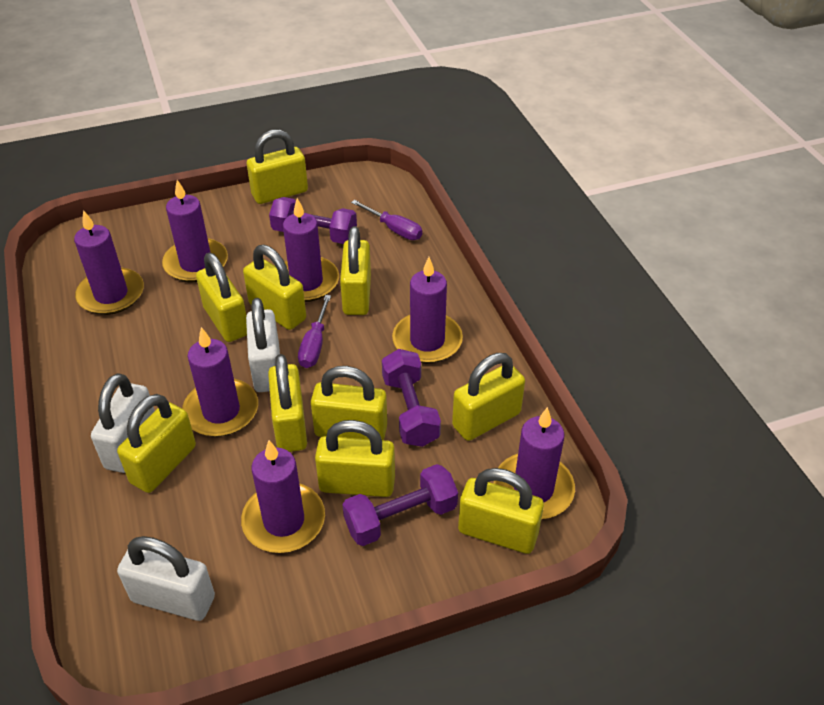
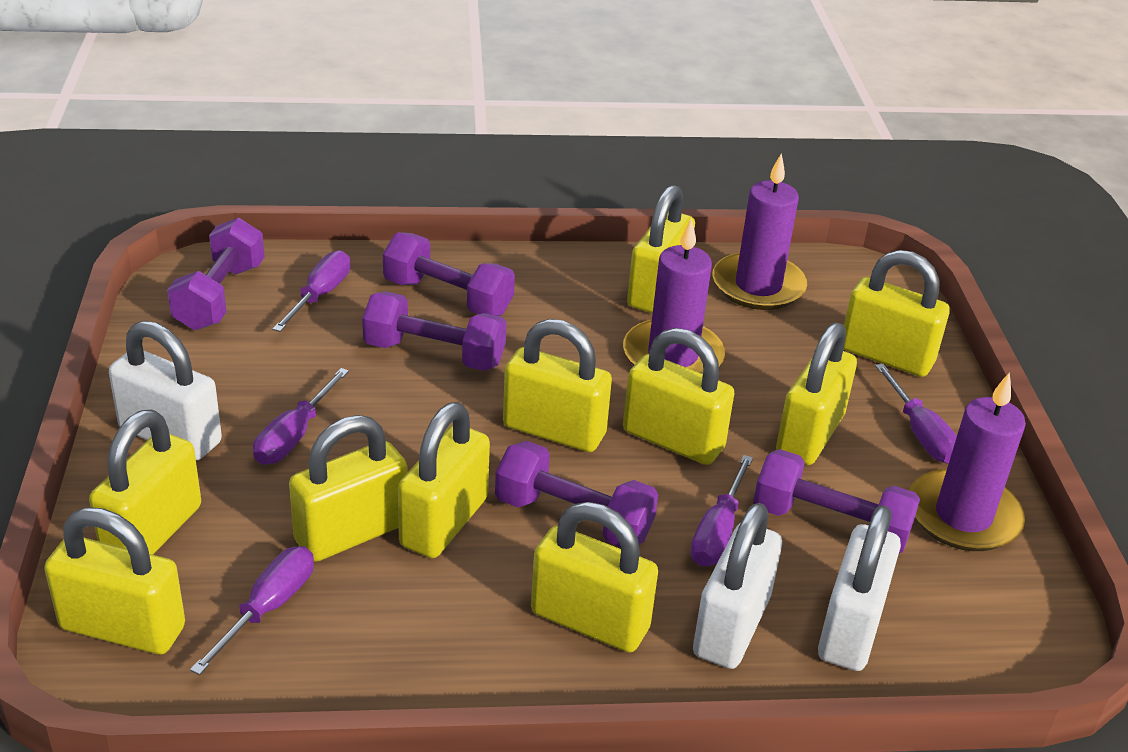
purple candle: [74,210,144,315] [162,180,228,282] [182,327,258,437] [241,440,325,553] [283,198,339,302] [392,257,463,363] [494,407,575,519] = 7 -> [623,219,725,374] [712,154,807,310] [909,372,1026,551] = 3
purple dumbbell: [269,197,357,244] [342,464,458,546] [382,349,441,447] = 3 -> [167,218,265,330] [362,291,507,371] [383,232,515,316] [495,441,658,547] [753,449,920,553] = 5
purple screwdriver: [298,295,331,368] [351,200,422,240] = 2 -> [190,546,314,675] [253,368,349,465] [272,250,350,332] [690,455,753,567] [875,364,957,464] = 5

